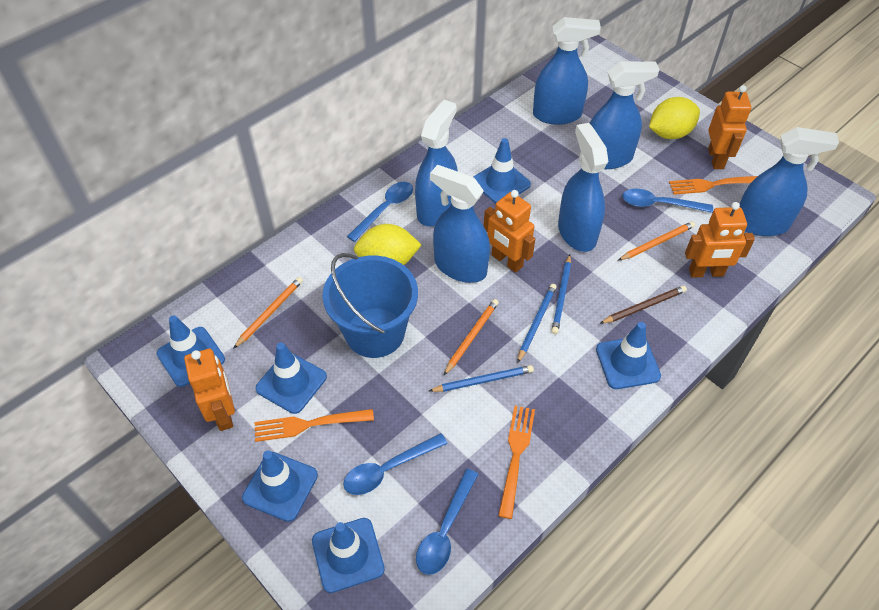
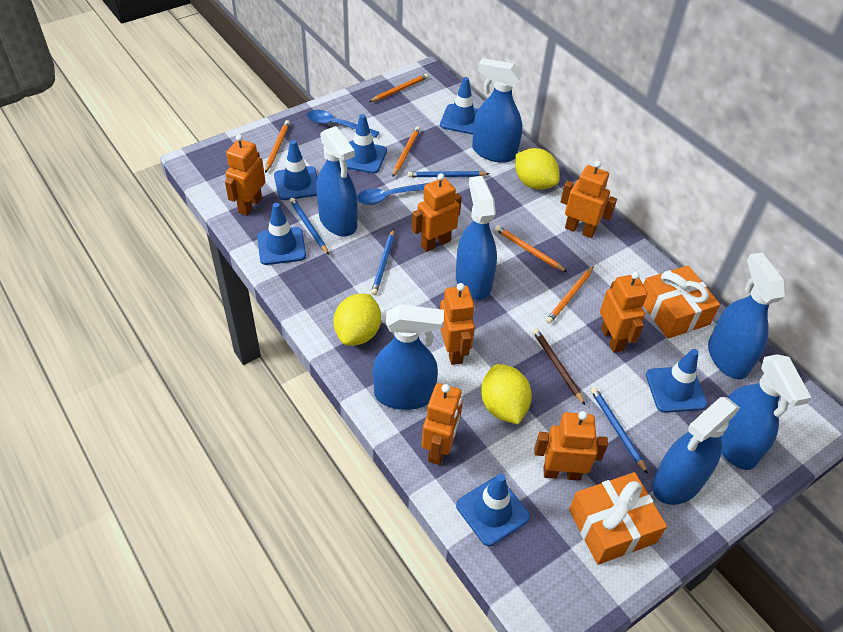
blue bucket: [322,253,418,358] = 1 -> none = 0
blue pencil: [429,365,534,392] [517,284,557,363] [551,255,571,334] = 3 -> [290,198,329,255] [371,229,394,295] [408,171,489,177] [591,387,648,474] = 4
blue spoon: [343,433,448,495] [347,182,413,242] [416,469,478,575] [622,189,713,213] = 4 -> [307,110,379,137] [357,183,428,205] = 2
blue spray bottle: [415,100,458,226] [430,165,490,283] [533,17,601,125] [558,123,608,252] [590,61,659,169] [740,127,839,236] = 6 -> [316,126,358,237] [373,304,444,410] [456,176,497,300] [472,58,522,163] [652,397,740,505] [708,252,785,379] [720,354,811,470] = 7
orange fork: [255,409,374,442] [498,406,535,519] [669,176,757,195] = 3 -> none = 0
orange gift: none = 0 -> [569,472,667,565] [643,265,720,339] = 2
orange pencil: [233,277,303,349] [443,299,499,376] [618,221,695,260] = 3 -> [265,120,290,173] [369,74,429,102] [392,126,420,177] [495,226,567,272] [546,266,594,324] = 5
orange robot: [184,349,235,431] [484,190,535,273] [685,202,755,278] [708,85,751,169] = 4 -> [225,134,265,216] [412,173,462,252] [422,383,463,465] [440,283,475,365] [534,411,608,481] [561,161,617,238] [600,272,648,353] = 7
yellow lemon: [354,224,421,265] [649,97,700,139] = 2 -> [334,294,381,346] [481,364,532,424] [515,148,560,190] = 3

